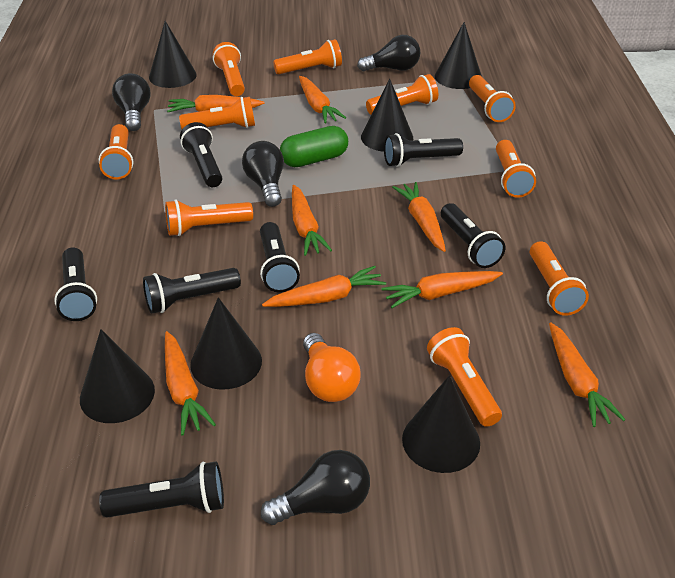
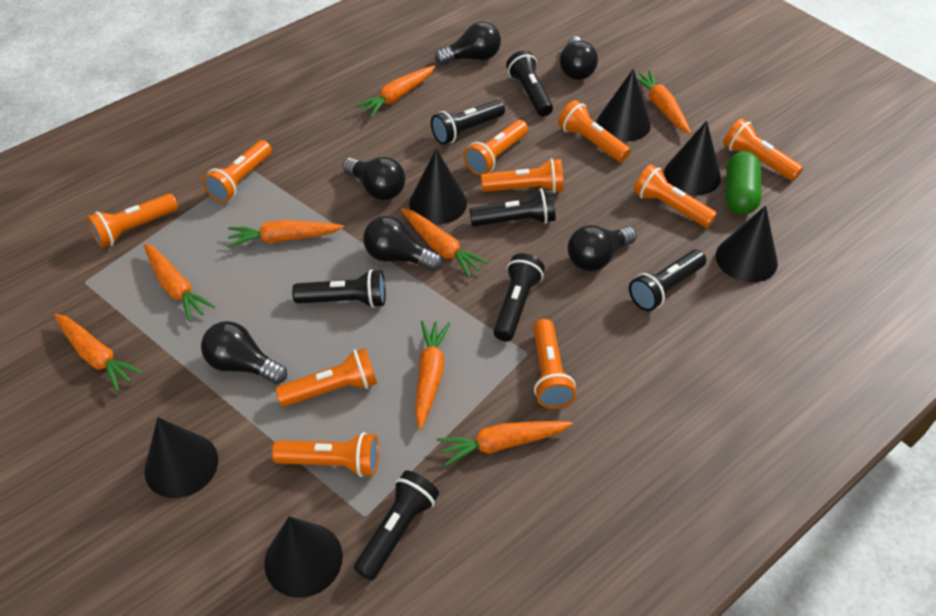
black light bulb: [112,73,151,131] [242,141,284,207] [261,450,370,525] [357,35,421,72] = 4 -> [201,321,287,384] [342,157,405,200] [363,216,442,271] [435,22,501,64] [560,36,598,80] [568,225,637,271] = 6
orange light bulb: [303,333,361,402] = 1 -> none = 0

